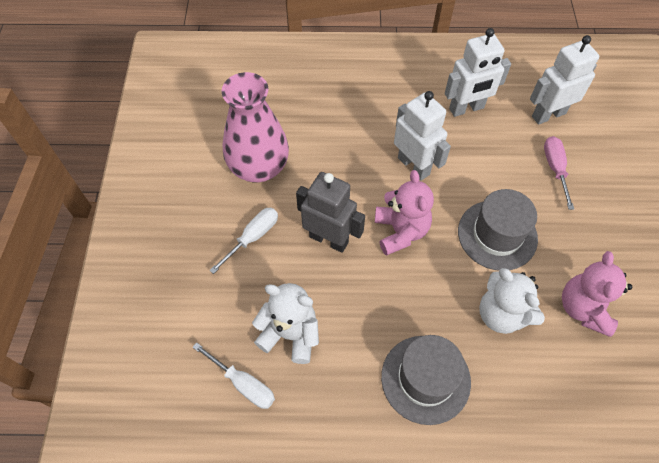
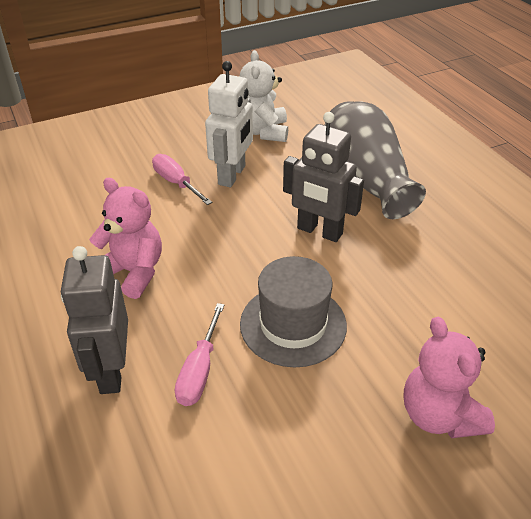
grey hat: [381,335,471,425] [458,189,538,271] = 2 -> [240,256,347,367] = 1
grey robot: [296,172,365,253] = 1 -> [61,246,128,394] [283,112,364,242] = 2
grey vase: none = 0 -> [325,101,426,219] = 1
pink screwdriver: [544,136,574,210] = 1 -> [152,154,212,205] [175,303,224,406] = 2
pink vase: [222,72,289,182] = 1 -> none = 0
white robot: [394,91,451,181] [445,28,511,117] [530,35,599,125] = 3 -> [205,61,253,187] = 1
white screwdriver: [193,342,275,409] [209,207,278,274] = 2 -> none = 0
white teddy bear: [252,283,319,364] [479,268,545,334] = 2 -> [239,50,288,142] = 1

